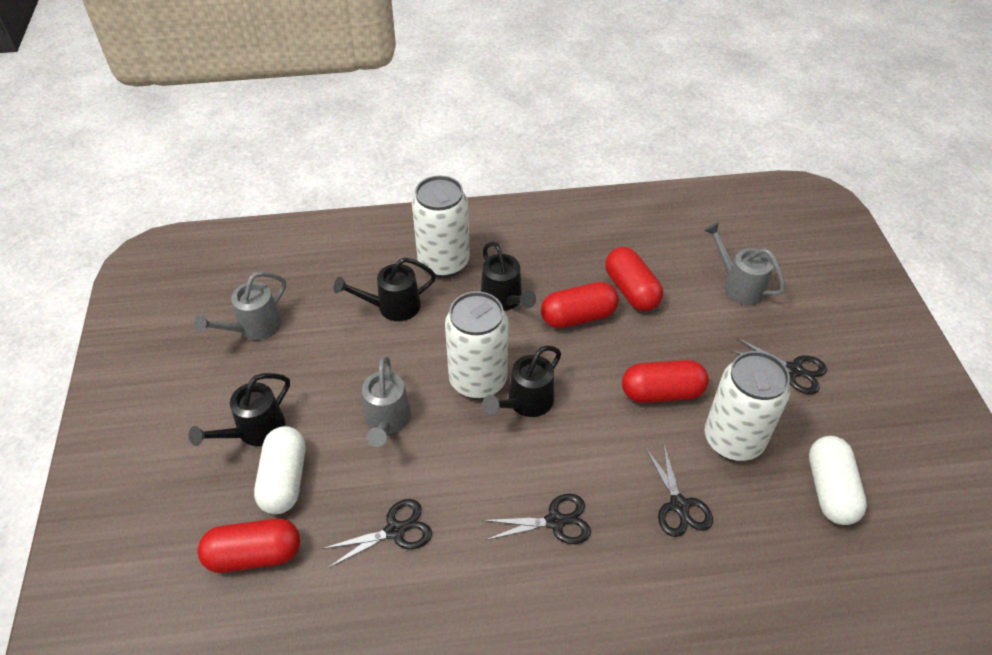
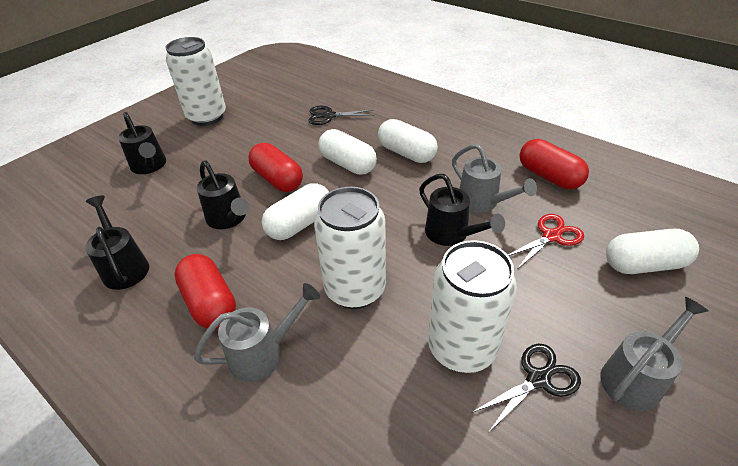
black scissors: [321,499,432,568] [482,494,591,544] [645,442,713,537] [732,338,827,394] = 4 -> [309,106,374,125] [471,344,581,433] = 2
red capsule: [198,519,300,573] [541,282,619,328] [605,247,663,311] [622,360,709,403] = 4 -> [174,254,236,329] [248,143,303,192] [519,139,589,189] = 3
red scissors: none = 0 -> [508,214,584,269] = 1
white capsule: [254,426,305,514] [809,436,867,525] = 2 -> [262,183,329,240] [318,129,377,175] [378,119,438,163] [606,229,699,274] = 4

